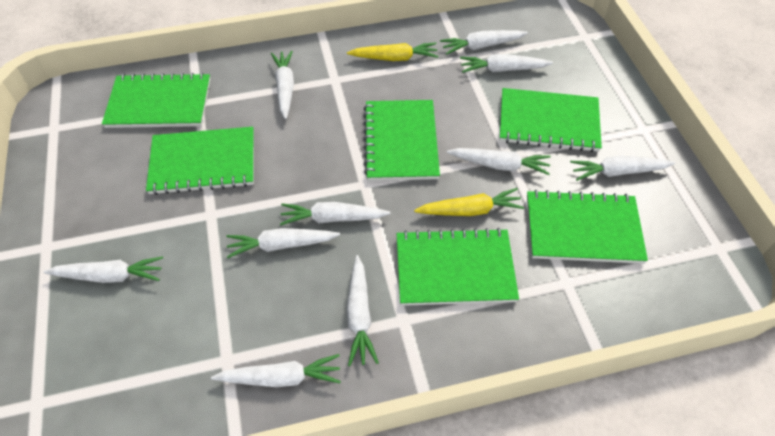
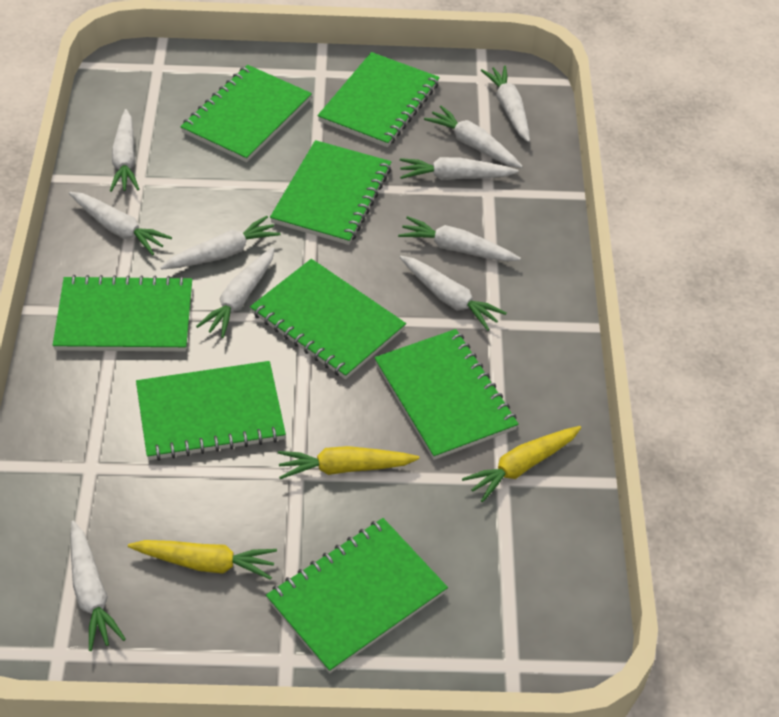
green notebook: [102,73,210,128] [146,127,254,195] [363,100,440,181] [397,228,519,306] [500,88,602,152] [527,190,648,264] = 6 -> [53,275,192,352] [136,361,286,461] [180,65,312,162] [250,259,406,379] [266,518,448,673] [270,140,391,245] [318,52,440,147] [374,329,519,460] = 8
yellow carrot: [347,42,438,61] [414,188,524,216] = 2 -> [128,540,277,580] [278,446,419,479] [462,426,581,502] = 3

